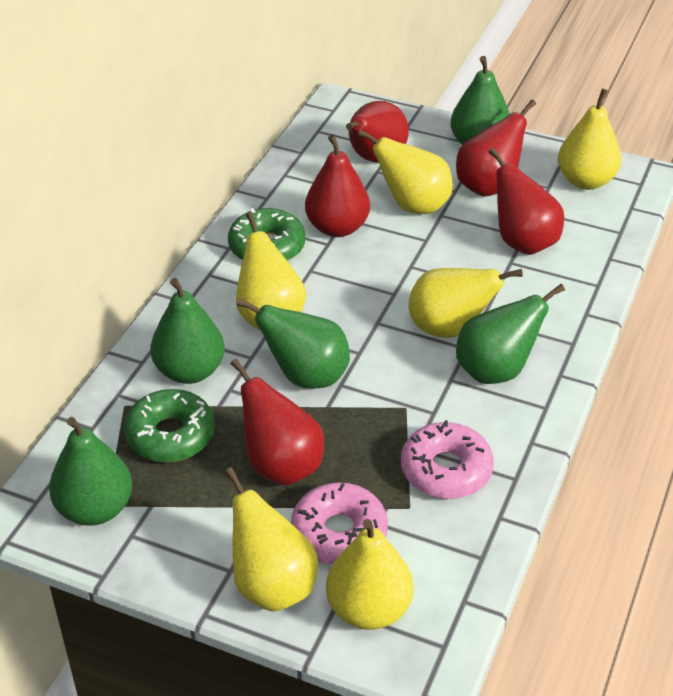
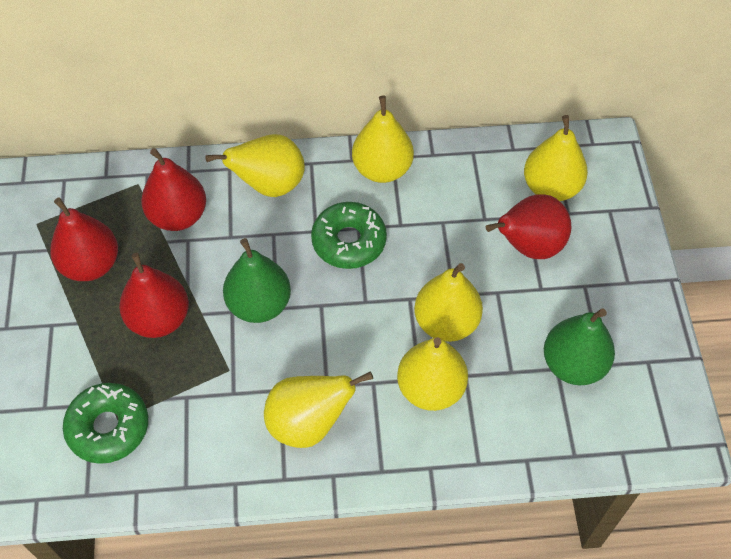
green pear: [49,417,132,526] [151,278,225,384] [237,298,350,389] [450,56,510,145] [456,284,565,384] = 5 -> [223,238,291,323] [544,309,615,385] = 2
pink donut: [291,482,388,565] [401,420,494,499] = 2 -> none = 0
red pear: [231,359,324,486] [305,134,370,237] [346,101,409,163] [456,100,536,197] [489,148,564,255] = 5 -> [50,197,118,281] [119,253,189,338] [141,148,206,231] [486,194,571,259] = 4

